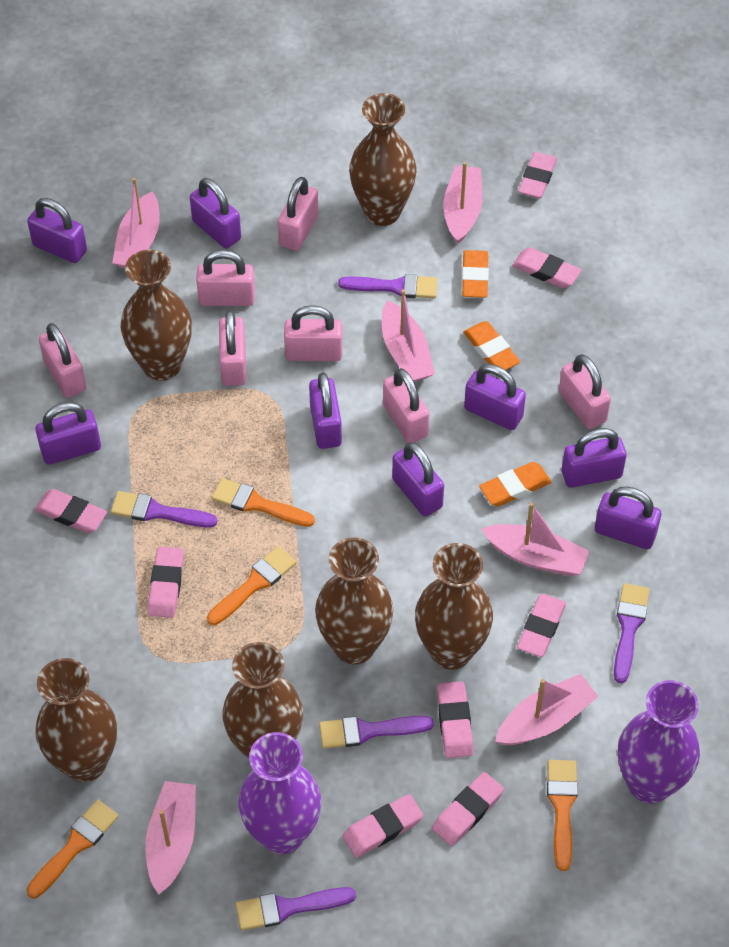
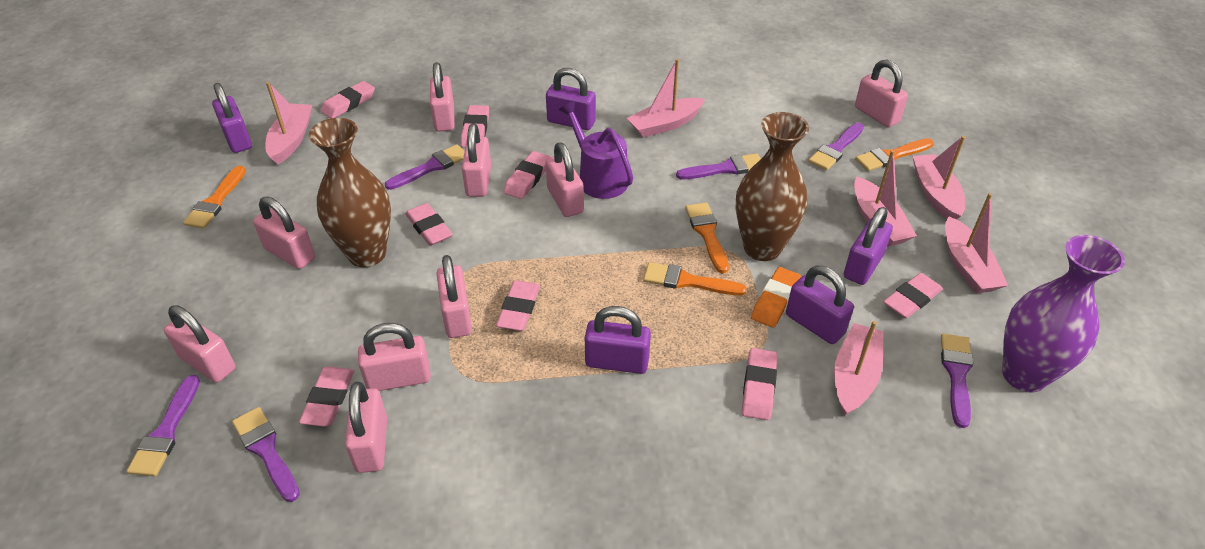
brown vase: [35,658,117,782] [121,250,192,381] [222,642,303,759] [315,537,393,664] [349,93,417,226] [415,543,493,670] = 6 -> [309,118,391,267] [736,112,809,261] = 2
orange eraser: [462,250,489,298] [463,321,520,370] [479,462,551,507] = 3 -> [751,267,801,328] = 1
pink padlock: [39,323,86,398] [196,250,255,306] [219,310,246,386] [278,177,319,251] [284,305,342,361] [383,368,430,443] [559,354,611,429] = 7 -> [164,305,236,383] [253,196,315,269] [345,382,387,473] [358,323,431,391] [430,62,455,132] [436,255,472,338] [462,123,491,197] [546,142,584,217] [855,59,908,127] = 9
purple brush: [111,491,217,528] [236,887,356,931] [319,716,434,749] [338,274,437,298] [614,583,650,683] = 5 -> [127,375,200,476] [232,407,300,502] [385,145,465,190] [676,153,761,179] [808,123,864,170] [941,333,973,428] = 6
purple padlock: [27,198,87,263] [35,402,101,465] [190,178,241,248] [309,372,342,449] [392,442,444,517] [464,364,526,430] [562,428,627,488] [595,487,661,549] = 8 -> [212,83,252,153] [546,68,596,130] [585,306,651,374] [786,266,854,344] [844,207,893,285] = 5
purple vase: [238,732,321,854] [618,680,700,804] = 2 -> [1002,235,1125,393] = 1
purple watering can: none = 0 -> [559,101,633,199] = 1

